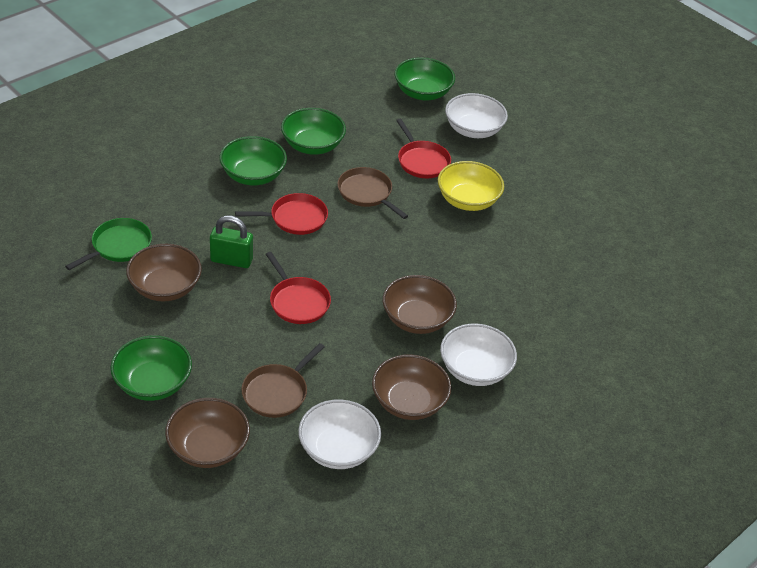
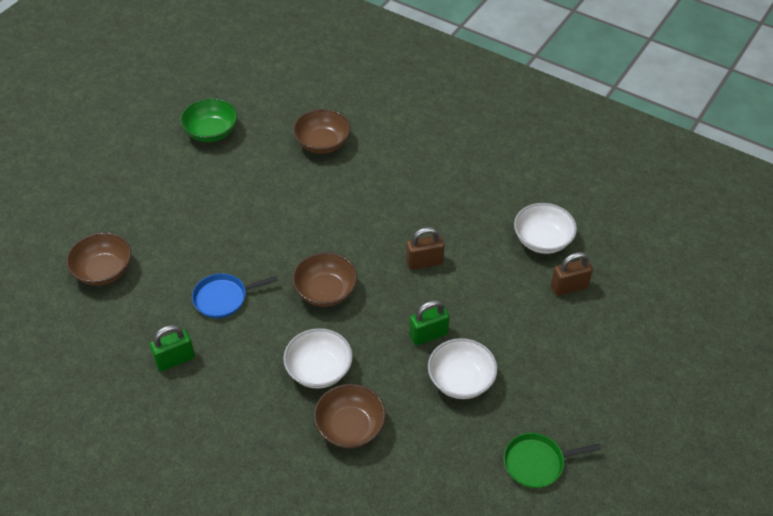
blue pan: none = 0 -> [192,273,278,318] = 1
brown padlock: none = 0 -> [406,227,444,270] [551,252,593,296] = 2
brown pan: [241,343,325,418] [337,167,408,219] = 2 -> none = 0
green bowl: [110,335,192,401] [220,136,287,185] [281,108,346,155] [395,57,455,100] = 4 -> [180,98,238,142] = 1
green padlock: [210,215,253,268] = 1 -> [150,325,195,371] [409,300,450,345] = 2
red pan: [235,193,328,235] [266,252,331,324] [396,119,451,178] = 3 -> none = 0
yellow bowl: [438,161,504,211] = 1 -> none = 0

